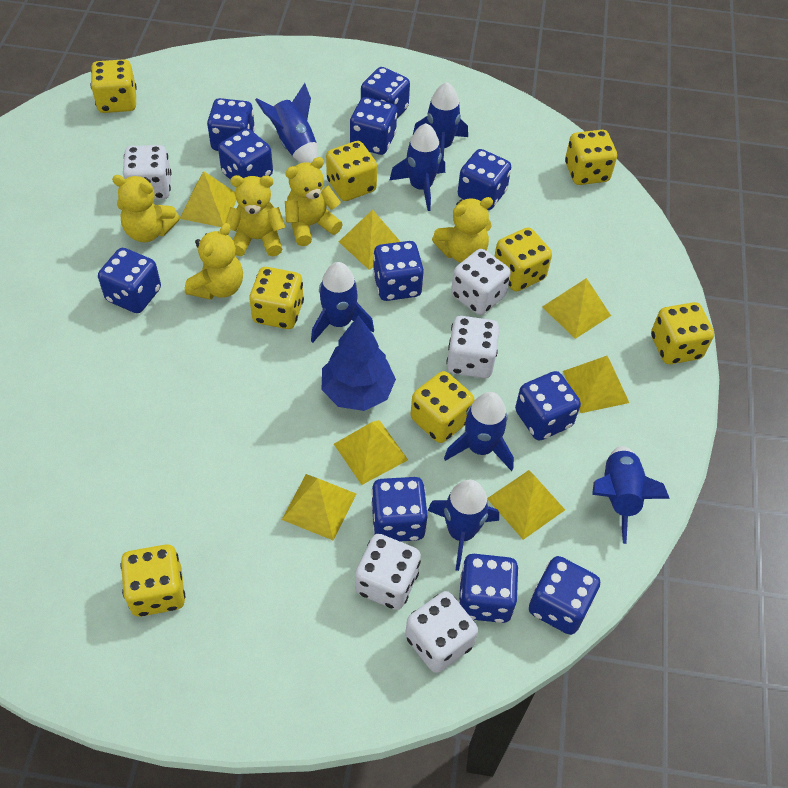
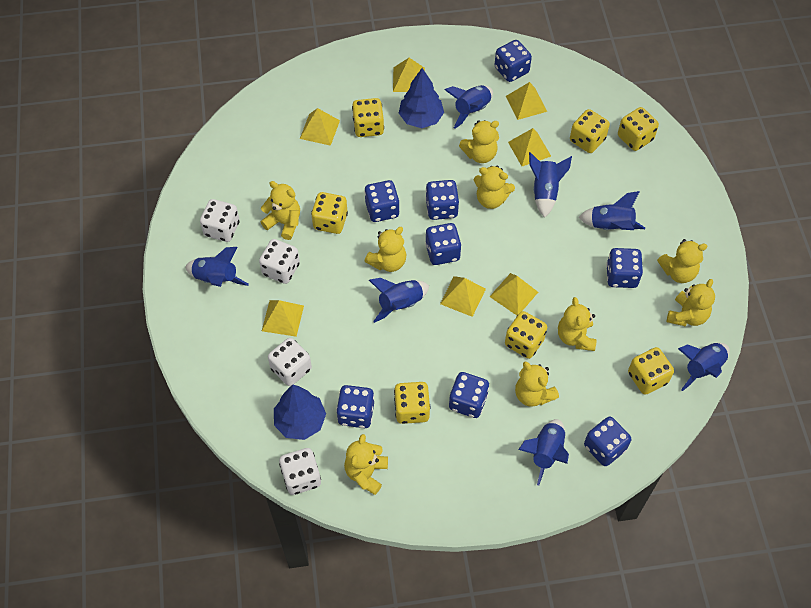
blue dice: [98,248,161,313] [207,98,255,151] [218,128,273,180] [350,97,397,155] [361,67,410,119] [371,477,428,541] [373,241,424,301] [458,149,511,210] [458,554,519,623] [515,371,581,440] [529,556,600,635] = 11 -> [336,385,374,428] [364,180,400,222] [425,180,459,220] [425,223,462,265] [449,372,489,418] [494,40,532,82] [584,416,631,466] [606,248,643,288] = 8
blue tree: [321,315,396,411] = 1 -> [274,385,326,440] [399,68,444,128] = 2
white dice: [123,145,172,200] [355,534,421,610] [405,591,478,673] [446,316,499,378] [451,249,511,315] = 5 -> [200,199,240,242] [259,239,300,284] [268,338,312,386] [279,448,321,495] = 4
yellow dice: [91,59,137,113] [120,544,185,617] [249,267,304,329] [326,141,377,201] [410,371,475,443] [494,227,552,292] [565,130,617,185] [651,302,714,364] = 8 -> [311,192,348,234] [352,98,384,137] [394,382,430,424] [505,311,547,359] [570,109,610,153] [618,107,659,151] [628,347,674,395] = 7
yellow teddy bear: [112,175,180,242] [185,223,243,300] [226,175,285,256] [285,157,343,246] [432,197,493,263] = 5 -> [261,181,300,240] [344,434,388,495] [364,227,406,272] [459,120,499,163] [474,165,515,209] [515,361,559,407] [558,297,597,351] [657,239,708,283] [667,279,715,326] = 9

